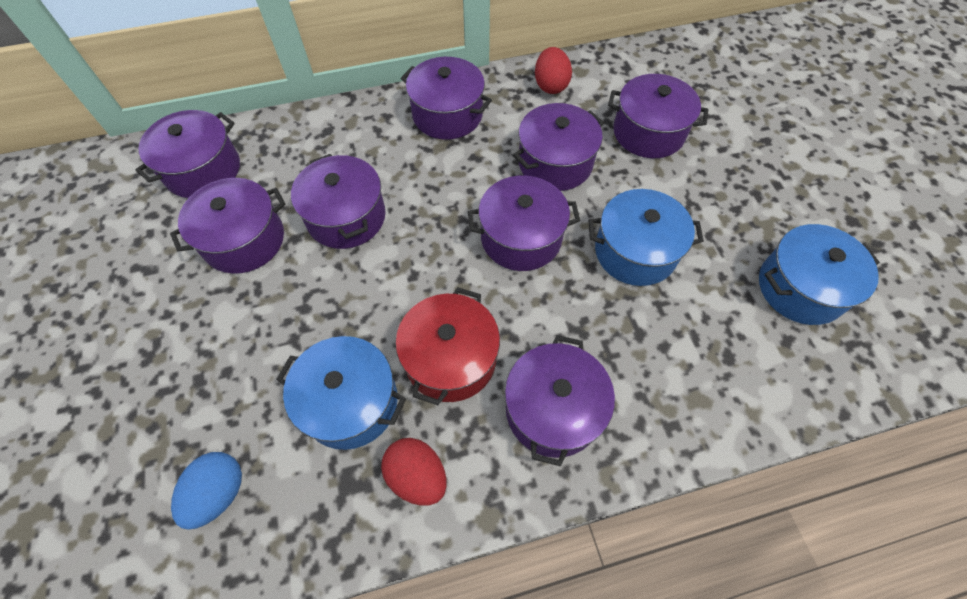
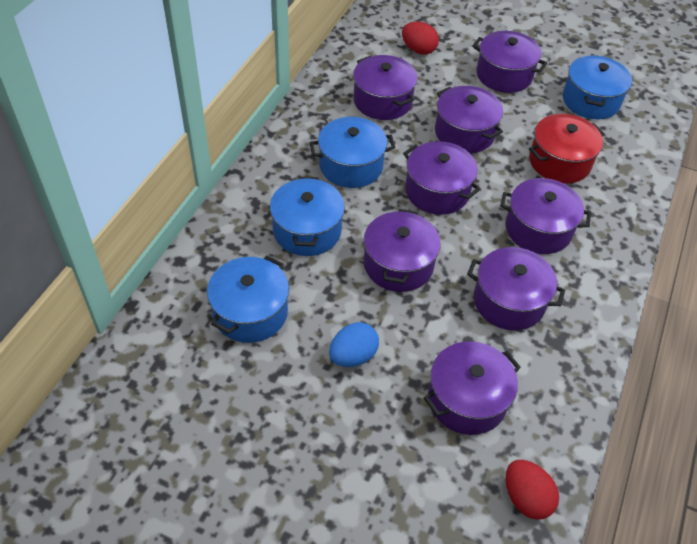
blue pot: [276,336,406,450] [588,189,704,286] [759,224,880,325] = 3 -> [207,256,289,343] [270,177,345,256] [309,117,396,188] [563,55,632,119] = 4

